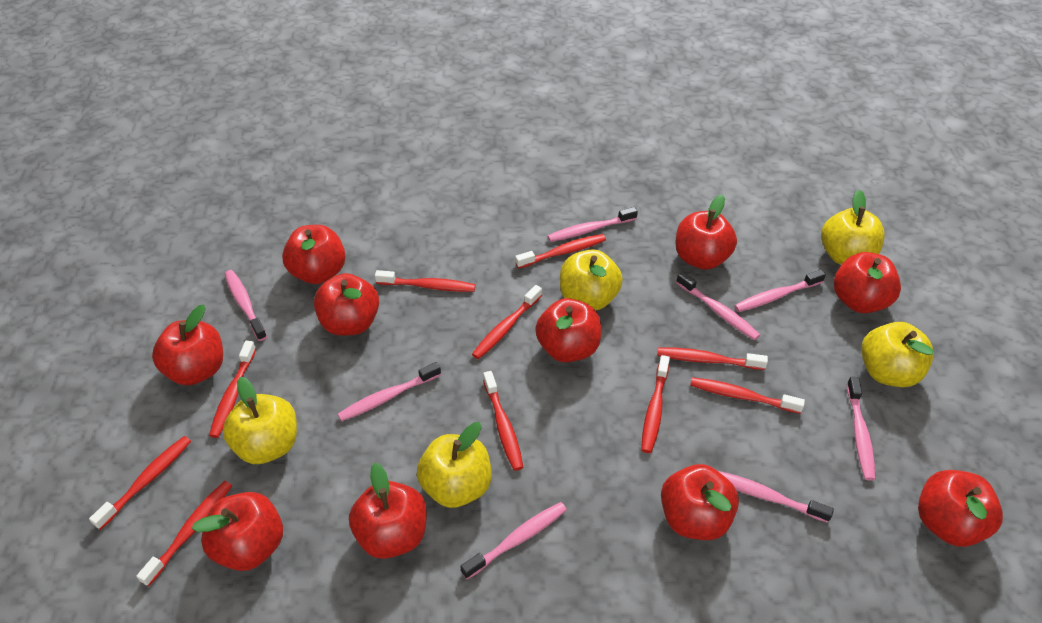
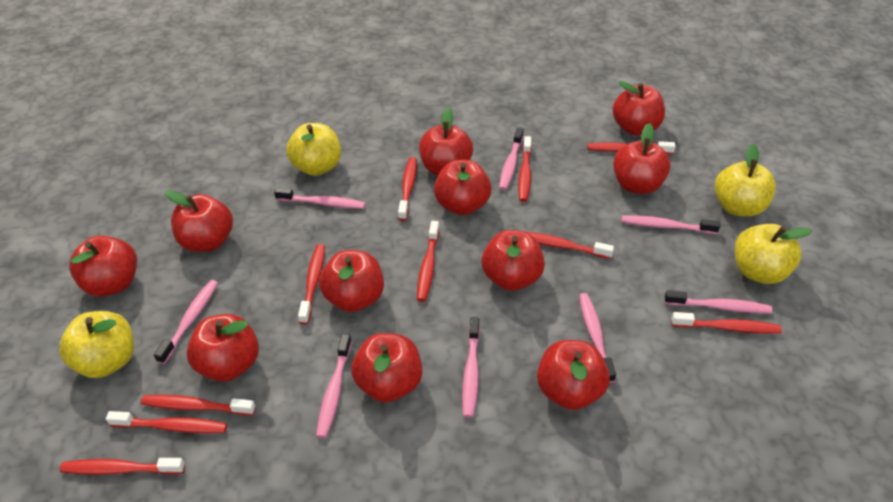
red apple: [152,305,223,386] [192,492,283,571] [282,225,346,284] [314,273,379,336] [349,462,427,559] [535,298,601,363] [661,464,739,540] [675,195,737,270] [834,252,901,313] [918,470,1003,547] = 10 -> [69,236,137,297] [165,190,233,252] [186,314,259,382] [319,250,384,312] [351,333,422,402] [419,107,473,176] [434,160,492,215] [482,230,545,291] [537,340,610,410] [612,81,665,135] [613,123,671,194] = 11
yellow apple: [223,377,297,464] [417,422,491,508] [560,249,623,310] [821,190,885,265] [861,322,934,387] = 5 -> [59,311,134,378] [286,123,341,176] [715,144,776,217] [735,224,812,284] = 4

